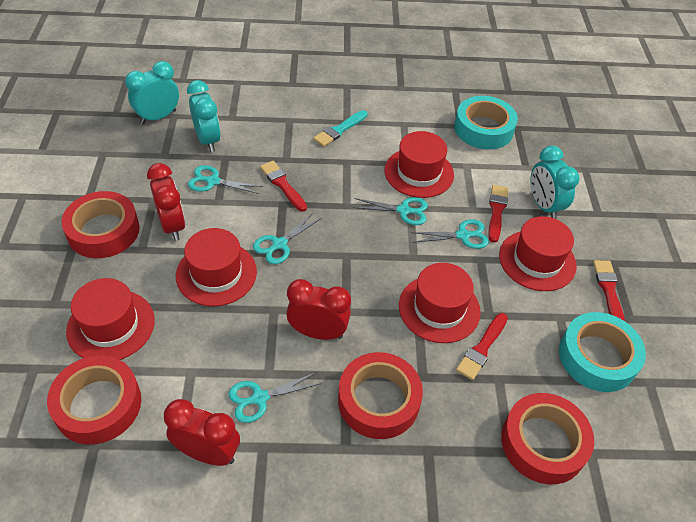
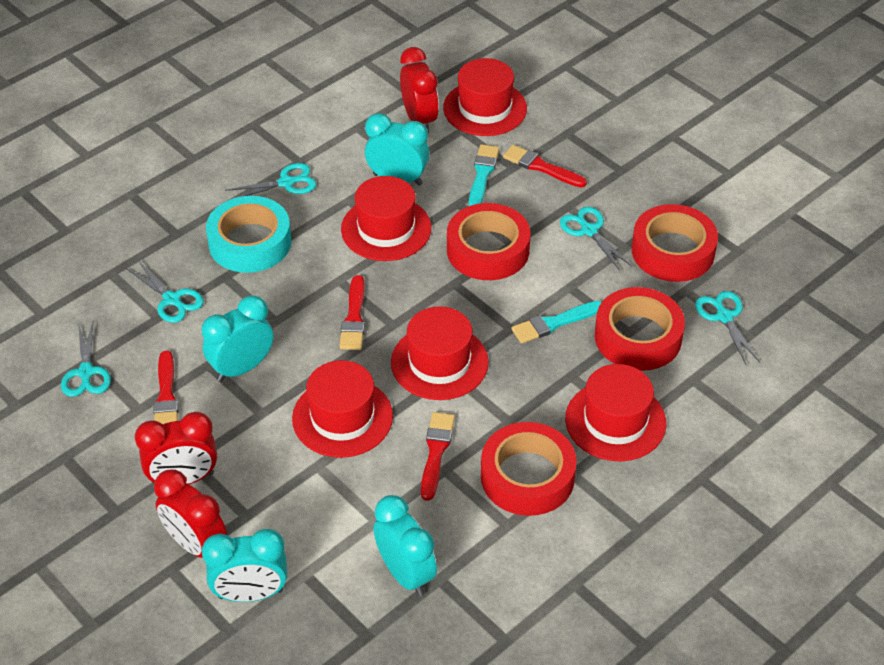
turquoise brush: [313,110,368,147] = 1 -> [469,144,499,206] [512,301,602,343] = 2
turquoise clock: [125,61,179,124] [187,80,221,152] [531,146,579,219] = 3 -> [202,295,273,382] [202,529,287,602] [365,113,430,186] [374,495,437,596] = 4
turquoise tape: [454,96,518,149] [559,312,646,392] = 2 -> [206,196,291,273] = 1

